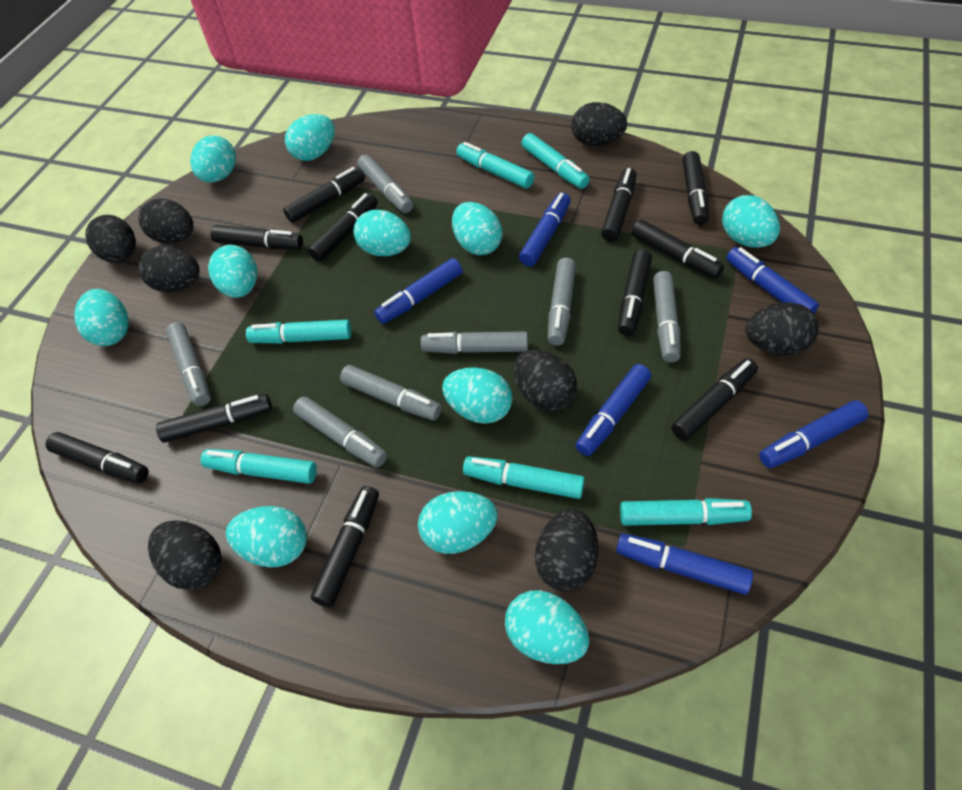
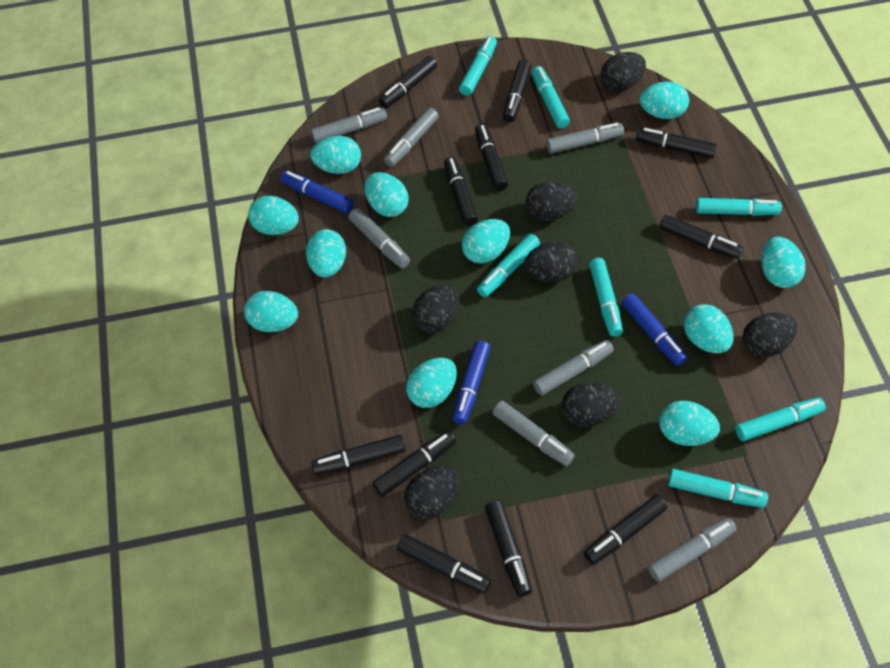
black egg: [85,215,136,263] [138,199,193,244] [138,246,200,292] [148,520,222,590] [513,350,577,411] [535,508,598,591] [571,102,627,146] [745,302,819,355] = 8 -> [404,466,459,520] [412,284,459,333] [524,242,578,282] [526,182,578,221] [562,383,620,427] [601,52,646,92] [742,312,797,358] = 7
blue marker: [374,258,463,324] [519,193,571,266] [575,364,651,456] [616,533,753,595] [726,247,819,314] [759,400,869,468] = 6 -> [281,170,354,214] [452,340,490,424] [622,293,687,366] = 3
turquoise marker: [201,449,317,484] [246,320,352,344] [456,142,534,188] [463,456,585,499] [521,133,590,189] [620,498,752,526] = 6 -> [459,36,497,96] [477,233,540,297] [532,66,570,129] [589,258,623,336] [668,469,768,508] [696,198,782,216] [735,397,826,441] = 7

